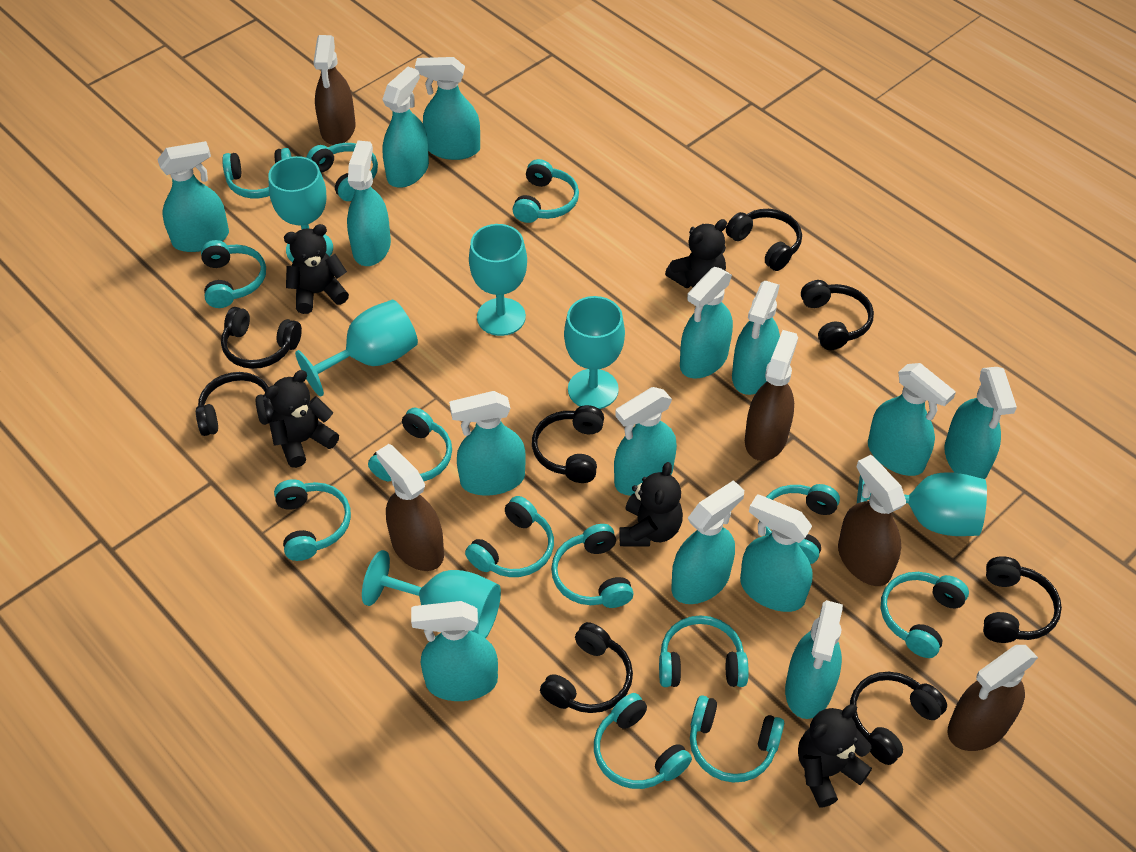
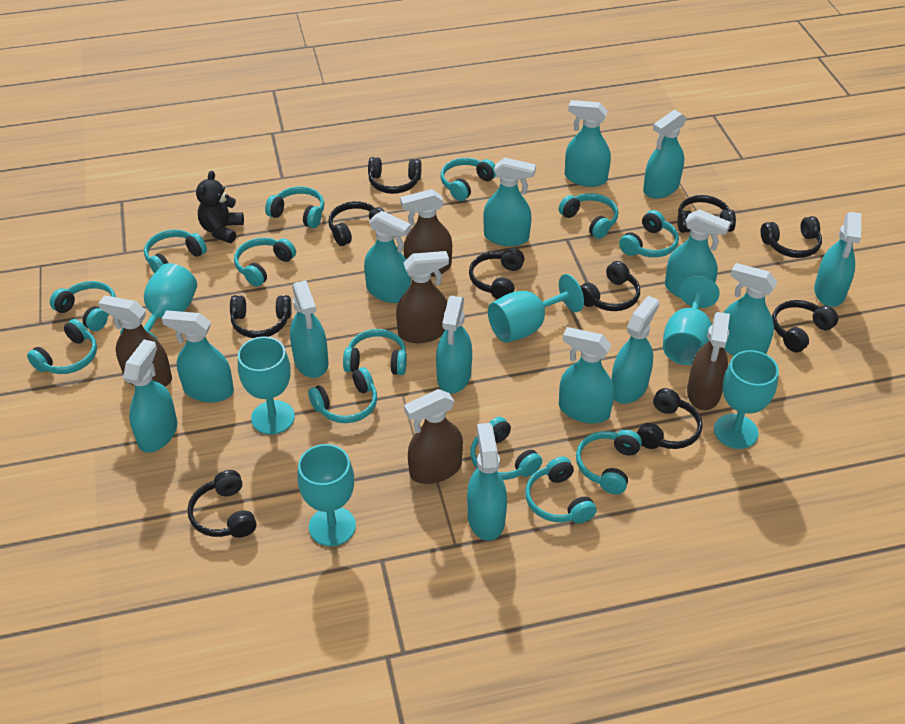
black headphones: [196,372,274,436] [221,307,302,369] [532,405,604,483] [540,622,633,713] [726,209,802,271] [801,280,874,350] [850,672,947,765] [983,556,1062,643] = 8 -> [187,470,256,538] [230,295,292,338] [328,201,385,246] [368,157,422,194] [469,248,524,299] [580,261,640,311] [637,388,703,449] [677,195,736,233] [761,216,822,258] [772,300,838,352] = 10
black teddy bear: [265,370,339,468] [284,224,349,314] [619,462,683,547] [665,219,727,288] [798,704,872,807] = 5 -> [196,171,244,243] = 1

